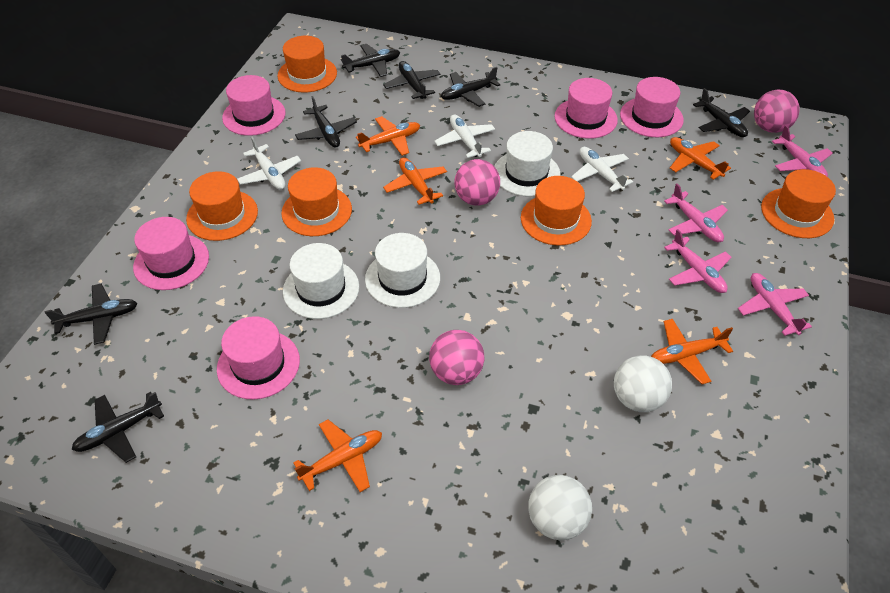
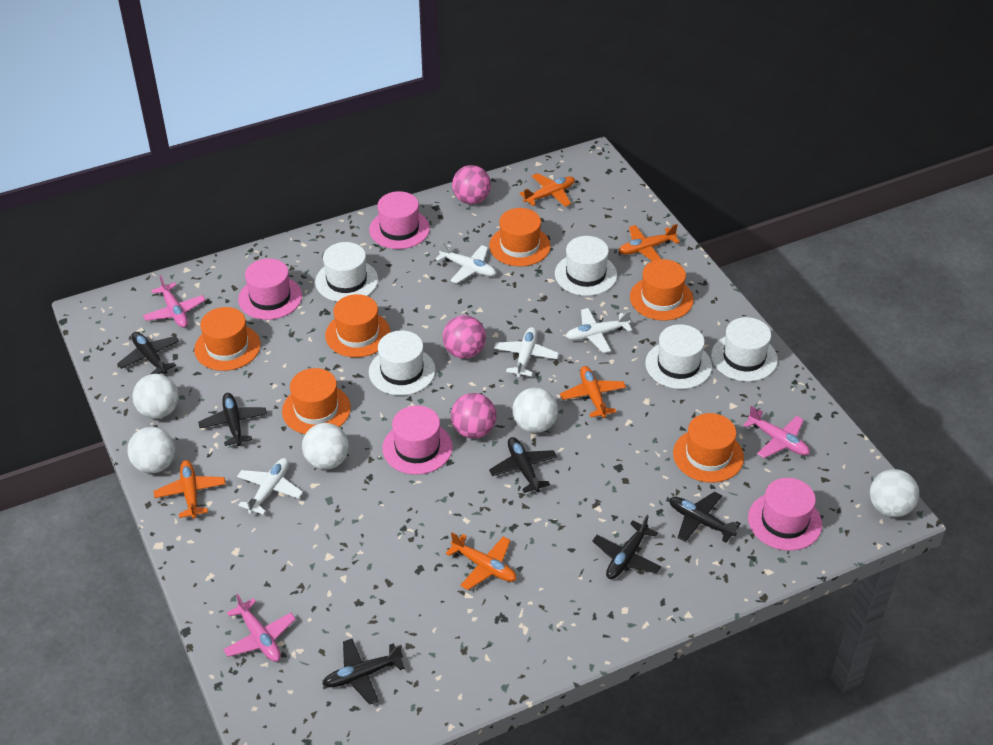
black plane: [45,284,138,345] [72,392,164,463] [295,96,357,148] [341,44,400,77] [383,61,441,99] [441,67,500,107] [693,88,750,137] = 7 -> [117,332,179,374] [198,393,267,446] [323,639,405,705] [489,437,557,493] [592,515,661,579] [669,491,741,543] = 6
orange hat: [186,171,258,241] [277,36,337,93] [281,167,352,236] [521,176,592,245] [761,169,836,238] = 5 -> [194,307,261,371] [282,368,351,434] [325,294,391,358] [489,208,551,267] [630,259,694,321] [673,413,744,483] = 6
pink hat: [133,217,209,290] [217,316,300,400] [222,75,285,136] [554,78,618,139] [620,77,684,137] = 5 -> [238,259,302,320] [369,191,430,249] [382,405,453,475] [748,478,822,551] = 4
pink plane: [664,184,728,242] [664,229,732,293] [738,273,812,336] [772,125,833,177] = 4 -> [143,275,206,328] [223,593,296,662] [743,406,810,458] = 3
white ball: [528,475,592,540] [614,355,672,412] = 2 -> [127,427,175,474] [132,374,179,419] [302,423,349,470] [512,388,558,433] [870,469,919,517] = 5
white hat: [283,243,359,319] [365,233,440,308] [494,131,560,197] = 3 -> [315,242,378,302] [369,330,436,396] [555,236,617,296] [645,324,712,389] [711,317,778,382] = 5
white plane: [237,137,301,190] [434,114,495,158] [571,147,633,192] = 3 -> [237,458,303,515] [436,241,496,284] [494,327,559,377] [566,308,632,353] = 4

